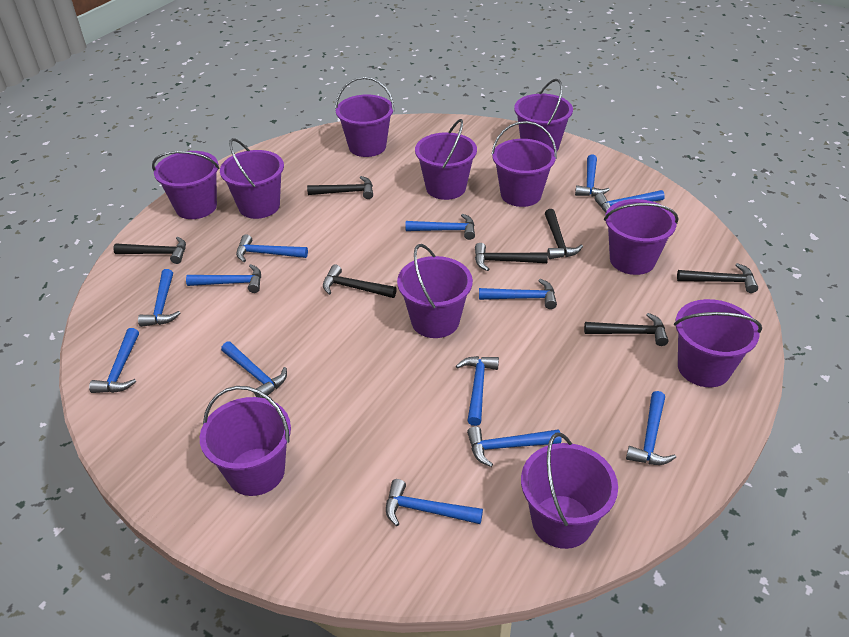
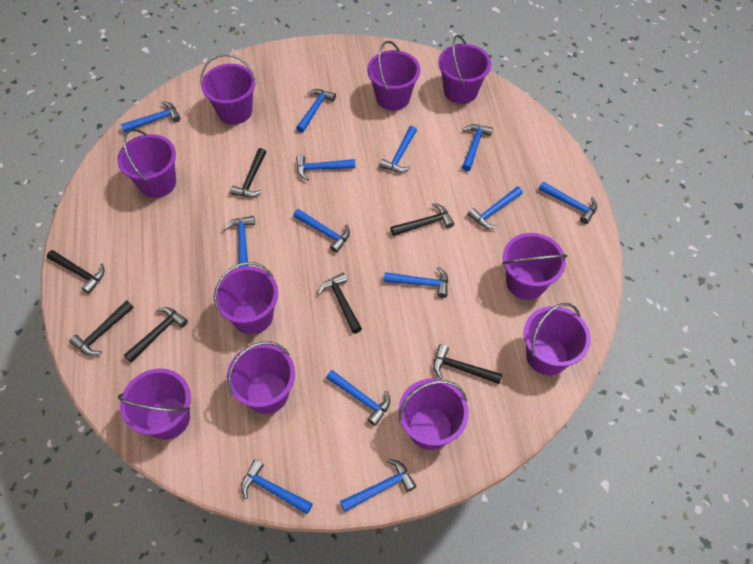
purple bucket: [152,151,220,219] [200,386,291,496] [220,138,284,219] [335,77,394,157] [397,244,473,338] [415,119,477,200] [491,121,557,207] [514,79,573,151] [521,432,618,549] [604,199,678,275] [674,299,762,387] = 11 -> [118,129,176,198] [118,369,191,440] [200,54,257,124] [213,262,278,334] [227,342,295,414] [367,41,420,111] [399,378,469,450] [438,35,491,104] [502,233,567,300] [524,303,591,375] = 10

